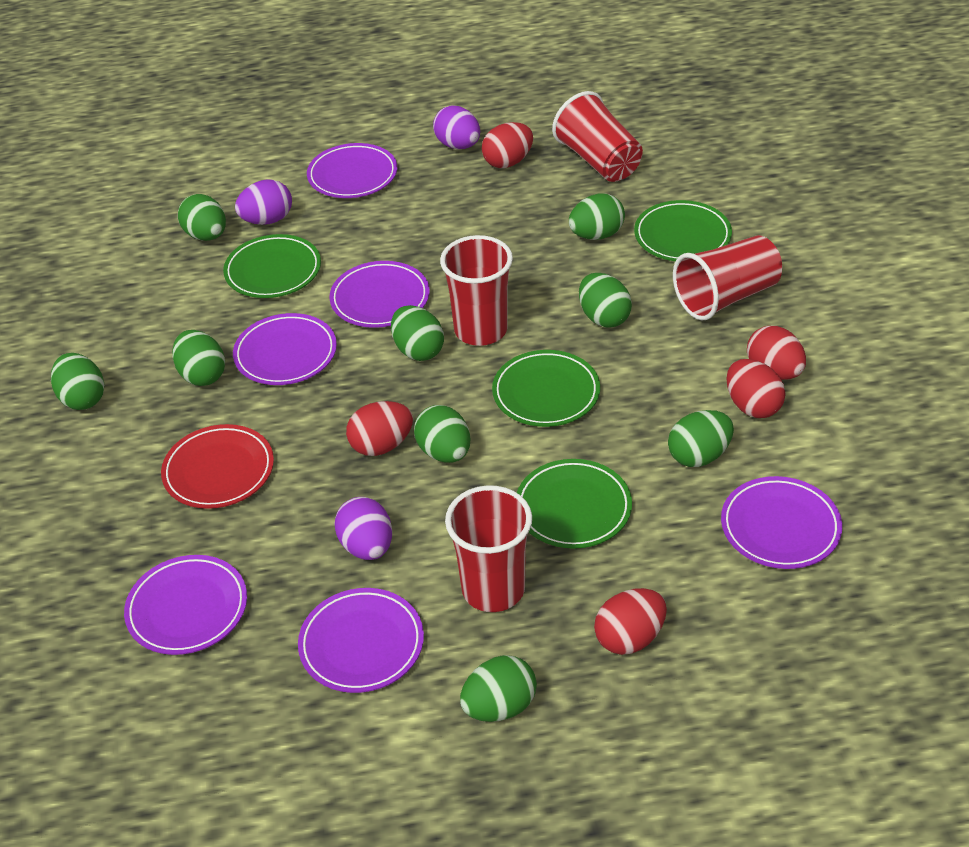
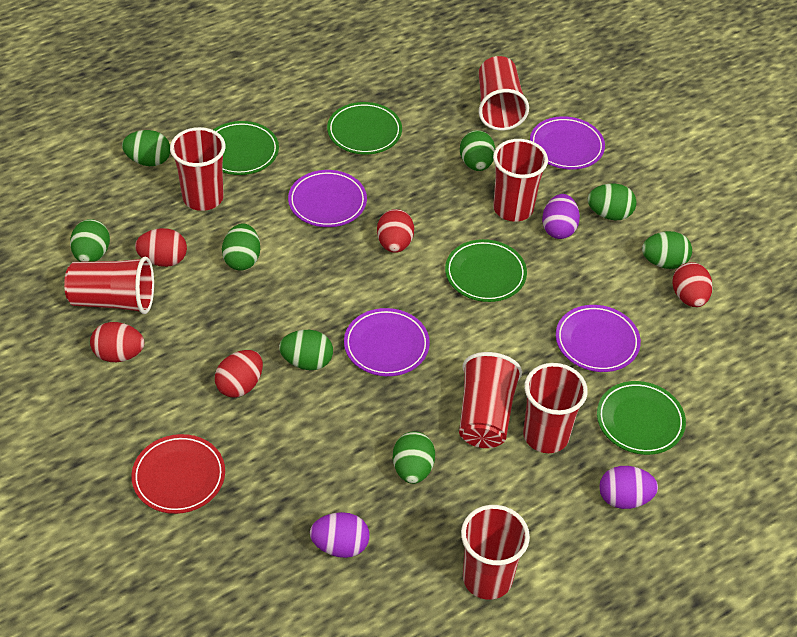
green egg: [51,353,104,410] [172,330,225,386] [178,194,226,241] [391,305,444,361] [414,405,470,463] [460,655,537,722] [569,193,625,240] [579,273,632,328] [668,410,734,467] = 9 -> [70,219,110,262] [122,130,170,166] [222,224,260,271] [279,330,333,370] [393,431,435,484] [460,130,495,171] [588,183,637,221] [642,231,692,269] = 8
purple plate: [124,555,247,655] [233,313,337,385] [298,588,424,693] [307,143,397,198] [329,261,430,328] [721,476,842,569] = 6 -> [288,170,367,227] [344,308,430,376] [530,116,605,170] [556,305,641,372] = 4
red cup: [440,235,513,346] [445,485,532,612] [552,91,643,182] [673,235,782,320] = 4 -> [64,257,154,314] [170,127,226,211] [459,352,522,448] [461,505,530,600] [478,56,529,131] [493,139,548,222] [523,363,588,453] = 7

